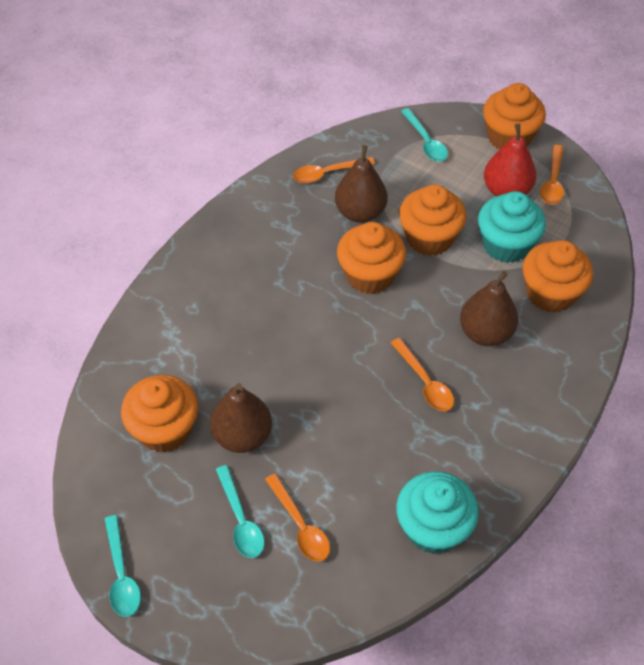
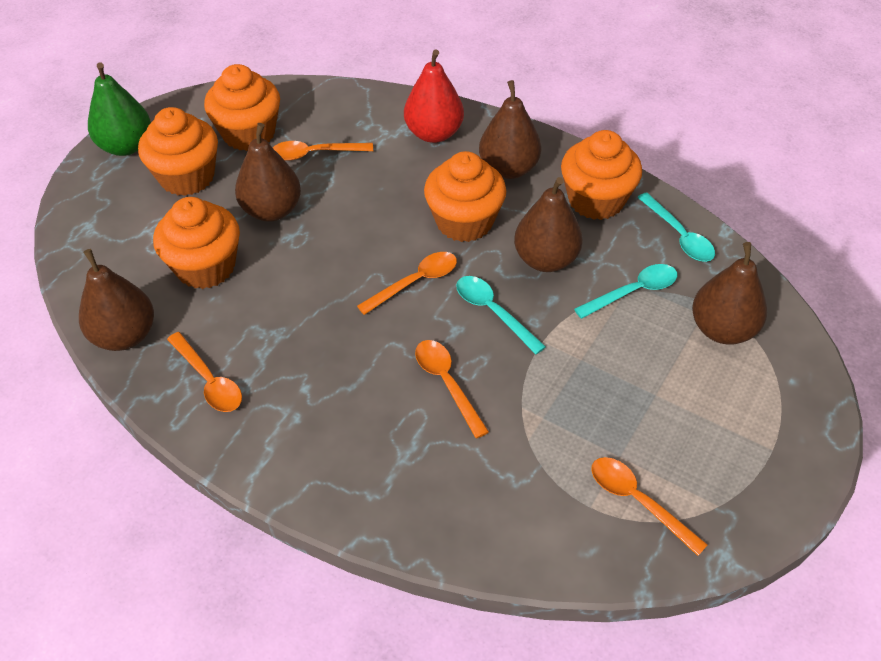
brown pear: [210,383,272,453] [335,145,387,223] [460,271,518,346] = 3 -> [79,249,154,351] [235,123,301,222] [479,80,542,179] [514,177,583,272] [692,242,767,345] = 5
green pear: none = 0 -> [88,62,151,156] = 1
orange spoon: [265,473,330,562] [293,157,375,183] [391,338,454,411] [540,145,564,204] = 4 -> [167,332,242,412] [273,141,373,161] [357,252,457,315] [415,340,489,438] [591,457,708,556] = 5
turquoise cupcake: [396,471,479,554] [478,191,546,263] = 2 -> none = 0

